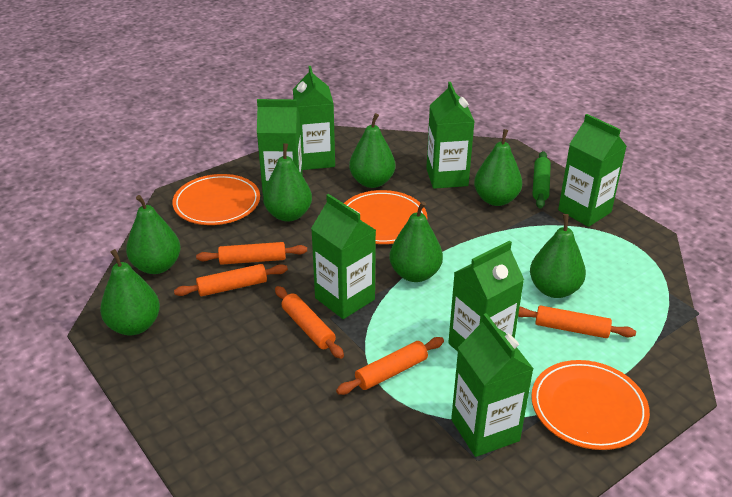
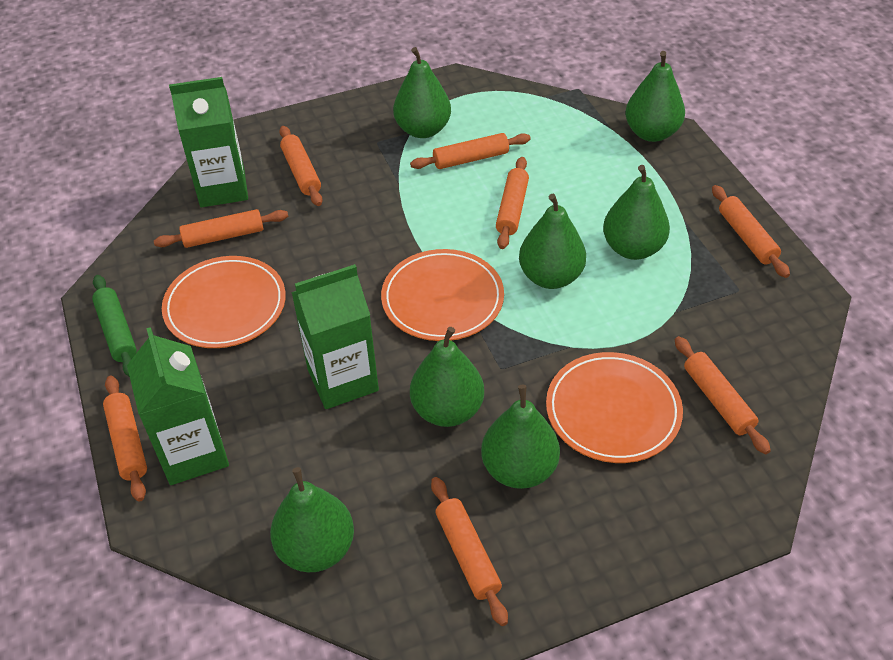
green carton: [257,99,303,194] [293,66,335,170] [311,194,376,319] [426,82,475,189] [448,240,524,352] [451,313,533,457] [558,114,627,227] = 7 -> [127,327,229,485] [169,77,248,207] [291,264,379,409] = 3
orange rolling pin: [174,264,288,296] [196,242,307,265] [275,286,344,359] [336,337,444,395] [518,305,636,338] = 5 -> [103,376,147,502] [154,209,288,248] [279,126,323,206] [410,133,531,169] [431,477,508,626] [496,157,529,249] [675,336,771,454] [712,185,790,278] = 8

